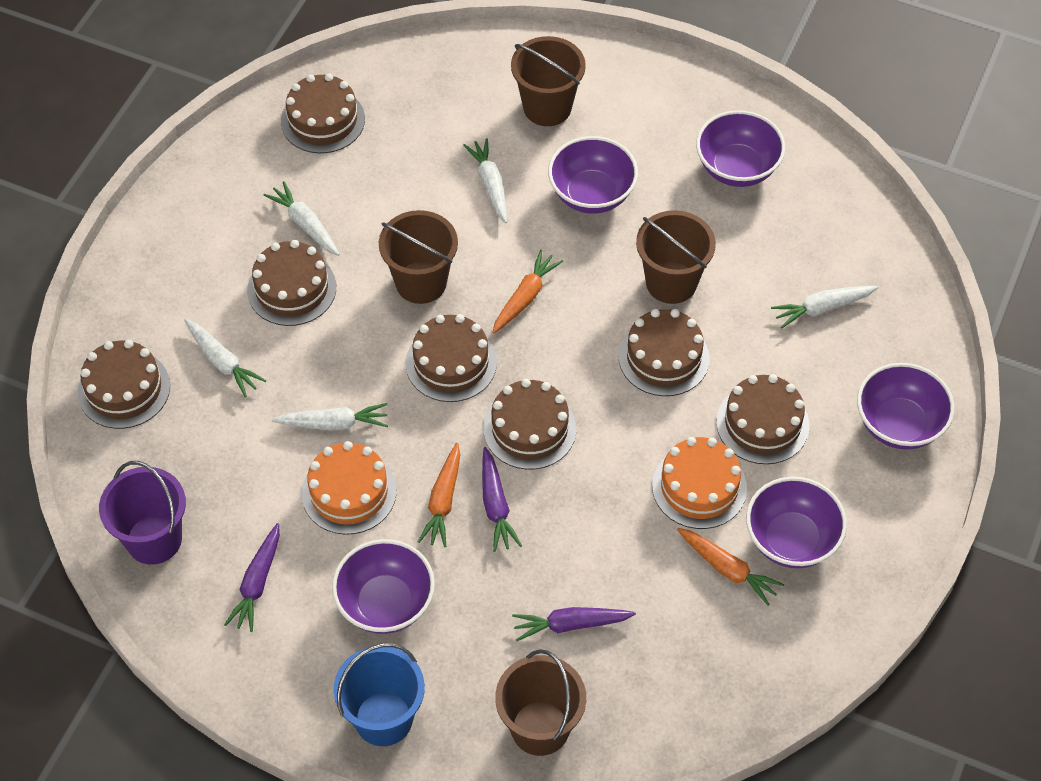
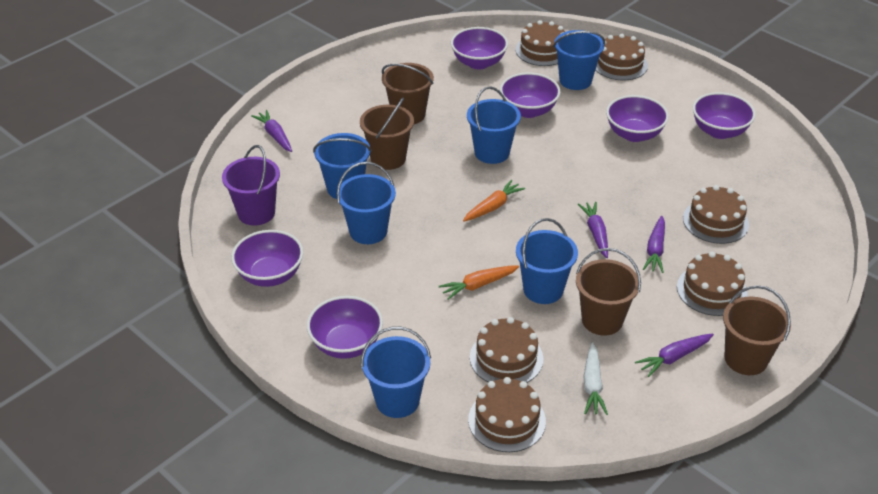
blue bucket: [334,643,425,746] = 1 -> [313,133,372,199] [337,162,396,244] [361,327,431,418] [467,86,521,164] [516,218,578,304] [553,30,605,90] = 6
brown cake: [78,340,170,429] [247,240,336,326] [281,73,365,153] [406,314,497,402] [484,379,576,470] [618,309,710,396] [716,374,809,464] = 7 -> [468,377,546,452] [470,317,544,383] [516,20,565,66] [596,34,648,80] [677,252,747,316] [683,185,749,244] = 6
orange cake: [302,441,397,535] [652,437,747,529] = 2 -> none = 0
orange carrot: [418,443,460,547] [492,250,563,334] [677,528,784,606] = 3 -> [439,265,519,300] [463,180,525,222] = 2
purple bowl: [332,539,435,634] [548,136,638,214] [696,110,785,187] [746,477,847,568] [857,363,955,449] = 5 -> [231,230,303,287] [307,296,383,359] [451,27,508,70] [500,72,560,118] [606,95,669,142] [693,92,756,139] = 6
purple carrot: [224,523,280,632] [482,447,522,552] [512,607,636,641] = 3 -> [251,110,292,152] [578,202,608,258] [635,333,714,377] [643,216,665,273] = 4
white carrot: [184,319,266,397] [263,181,340,256] [272,403,388,431] [463,138,507,223] [771,286,878,328] = 5 -> [583,342,608,415] = 1

